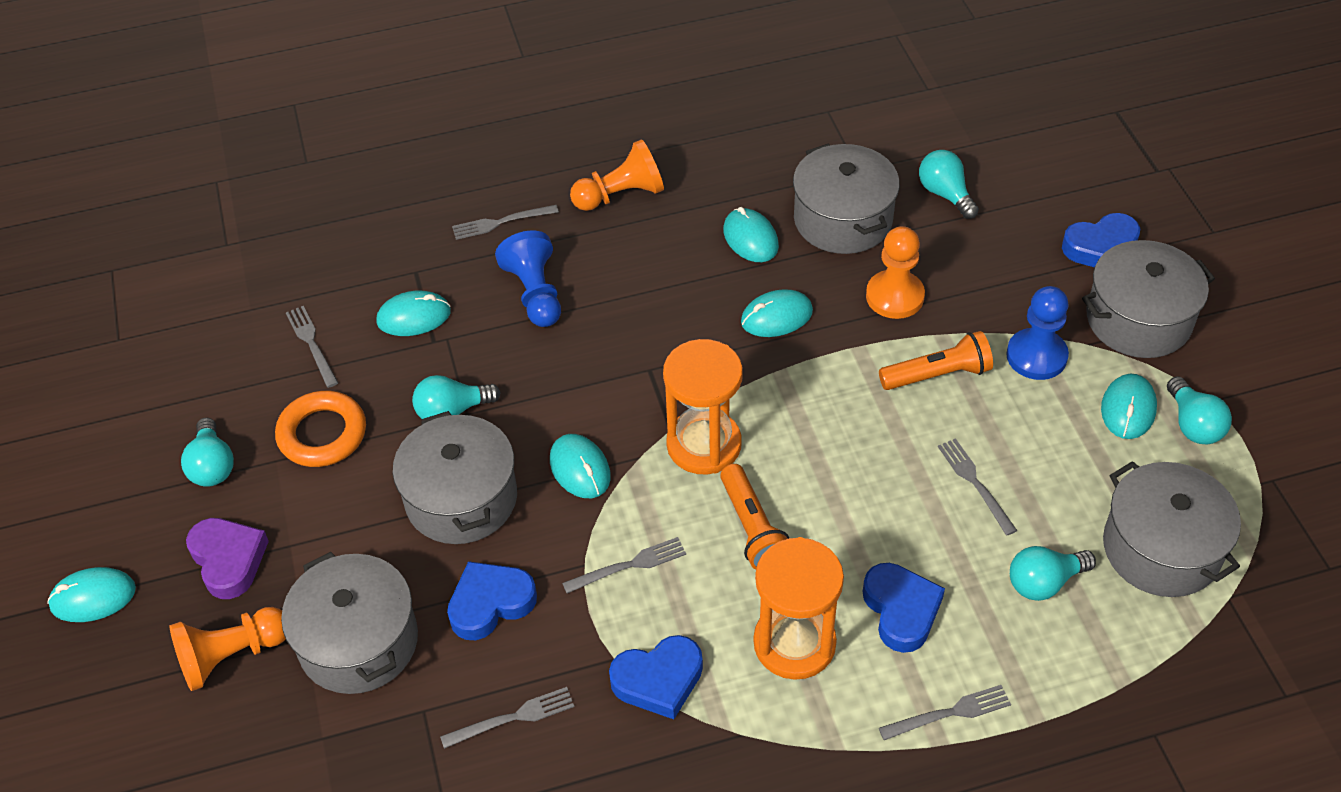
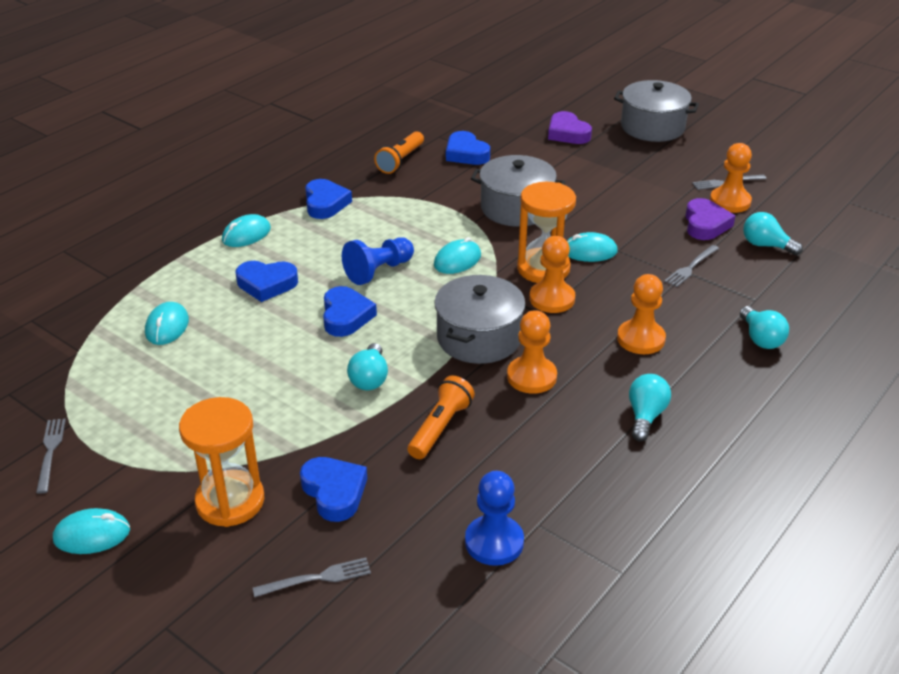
blue heart: [447,561,537,640] [609,635,703,719] [862,563,945,653] [1062,213,1141,268] = 4 -> [236,261,298,302] [300,457,367,522] [305,179,352,219] [323,286,377,337] [446,131,490,165] = 5
grey fork: [286,306,338,388] [440,687,574,749] [452,205,559,240] [562,537,686,593] [879,685,1011,740] [938,438,1017,536] = 6 -> [36,419,66,494] [253,557,371,597] [664,245,719,287] [692,175,767,190] = 4
grey pot: [281,552,418,694] [393,411,517,544] [793,144,900,254] [1082,240,1215,358] [1103,461,1241,597] = 5 -> [434,275,526,364] [471,155,565,227] [614,80,699,142] = 3
orange pawn: [169,607,286,691] [570,139,664,211] [866,226,925,319] = 3 -> [507,310,557,394] [529,236,575,313] [617,274,666,354] [710,143,752,213] = 4
orange ring: [275,391,366,467] = 1 -> none = 0
purple heart: [186,518,269,599] = 1 -> [548,111,592,144] [685,198,735,240] = 2
turquoise light bulb: [181,418,234,487] [412,375,501,419] [919,150,979,219] [1010,546,1096,601] [1167,376,1232,444] = 5 -> [347,343,388,390] [629,374,671,441] [740,306,789,349] [743,212,803,255] = 4
turquoise mouse: [47,567,136,622] [376,291,451,336] [550,434,611,498] [723,207,779,262] [741,289,813,337] [1101,374,1157,439] = 6 -> [53,508,130,554] [145,302,189,345] [222,214,271,247] [434,237,481,274] [567,232,618,262] = 5

